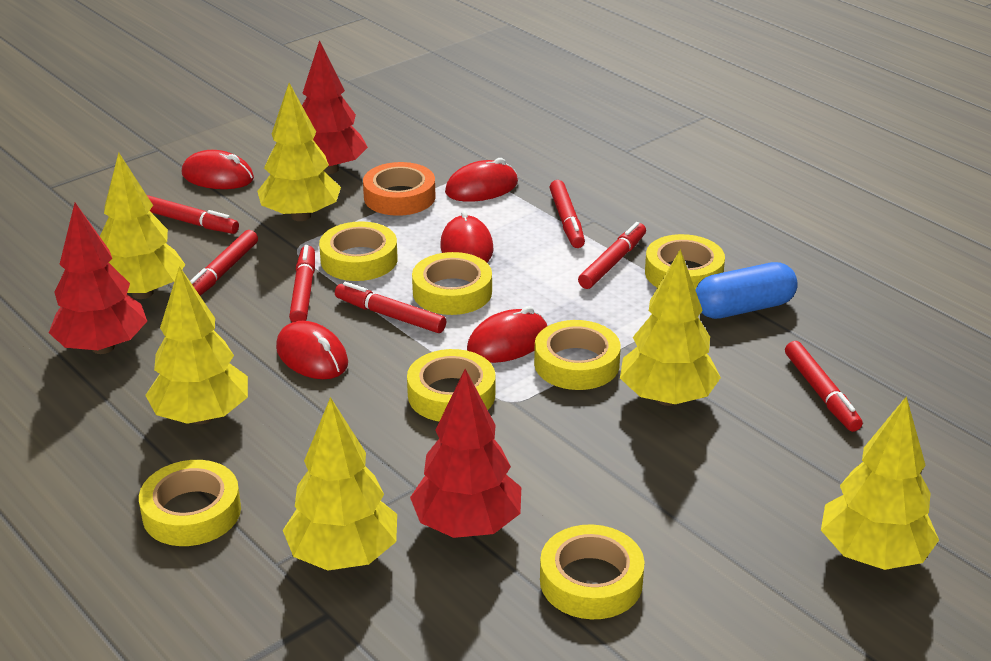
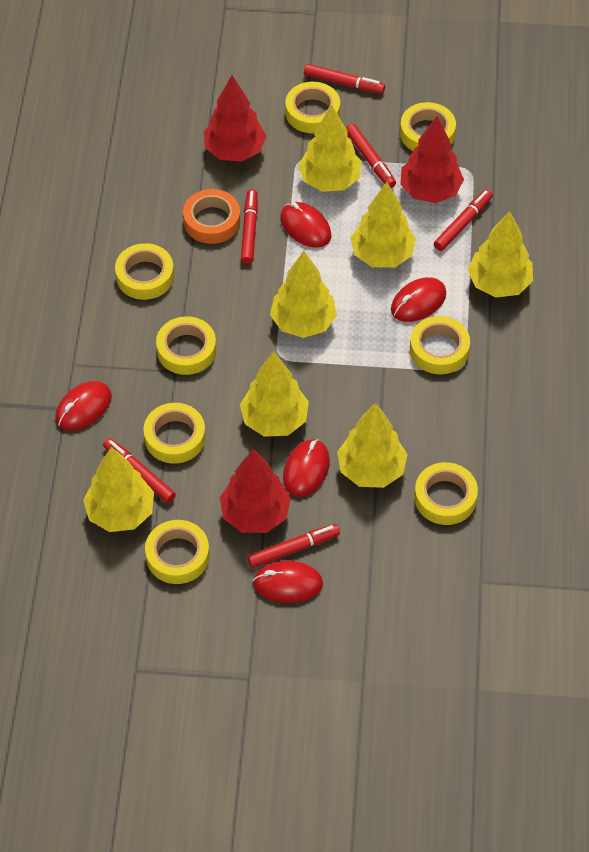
blue capsule: [695,262,798,319] = 1 -> none = 0
red marker: [147,195,239,234] [190,230,258,296] [289,245,315,322] [335,282,446,333] [550,180,585,248] [578,222,646,289] [785,341,863,432] = 7 -> [103,438,176,503] [241,189,258,264] [247,524,340,568] [304,64,385,94] [346,124,396,188] [434,189,493,251] = 6
yellow tape: [139,460,241,546] [319,221,398,281] [407,349,495,421] [412,252,492,315] [534,320,621,390] [540,524,645,619] [645,234,725,289] = 7 -> [115,243,174,300] [143,403,206,464] [145,520,209,584] [156,316,216,375] [285,82,340,133] [400,102,456,151] [410,316,470,374] [414,462,478,525] = 8
yellow tree: [100,152,185,299] [145,266,248,424] [257,83,341,221] [283,397,397,571] [620,249,721,406] [821,396,939,570] = 6 -> [83,447,154,532] [240,351,309,437] [270,251,337,338] [298,105,362,192] [337,403,408,488] [350,182,416,267] [468,211,533,297] = 7

